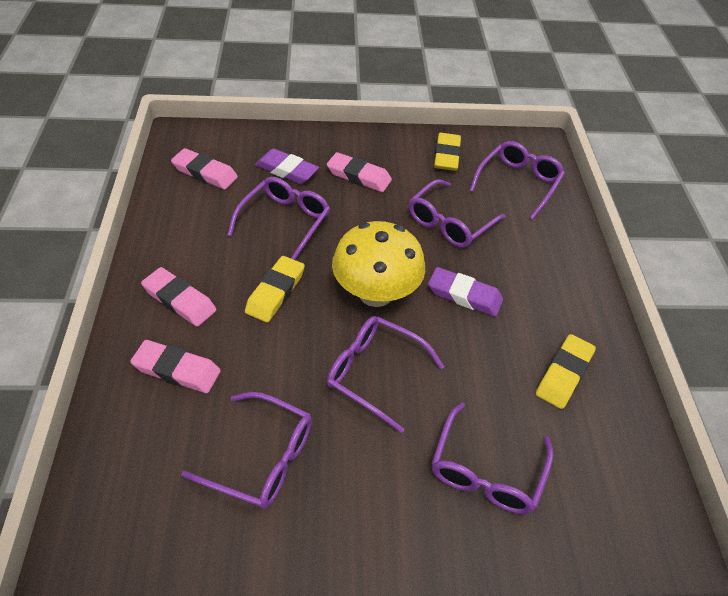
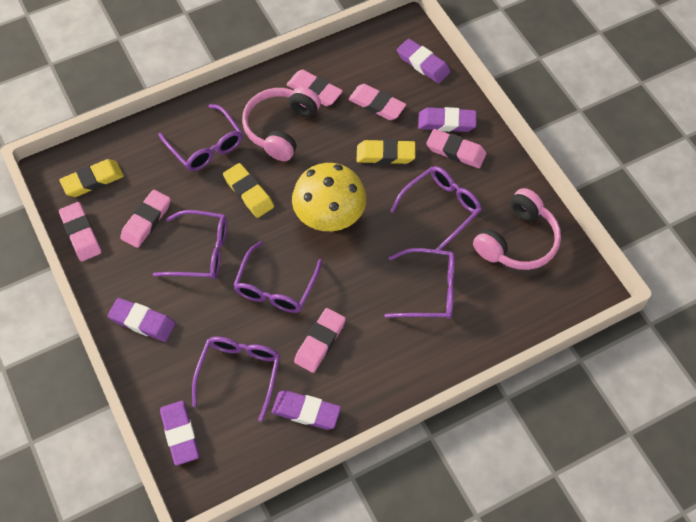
pink eraser: [130,340,221,393] [141,267,216,327] [171,148,238,189] [327,152,392,192] = 4 -> [59,202,101,261] [120,190,171,248] [286,70,343,106] [294,308,346,373] [348,84,406,120] [426,129,486,168] = 6
pink headphones: none = 0 -> [242,87,321,161] [473,188,561,270] = 2
purple eraser: [255,148,319,184] [428,267,503,317] = 2 -> [108,298,175,342] [160,401,199,466] [271,390,341,430] [397,39,451,83] [418,107,477,132] = 5

